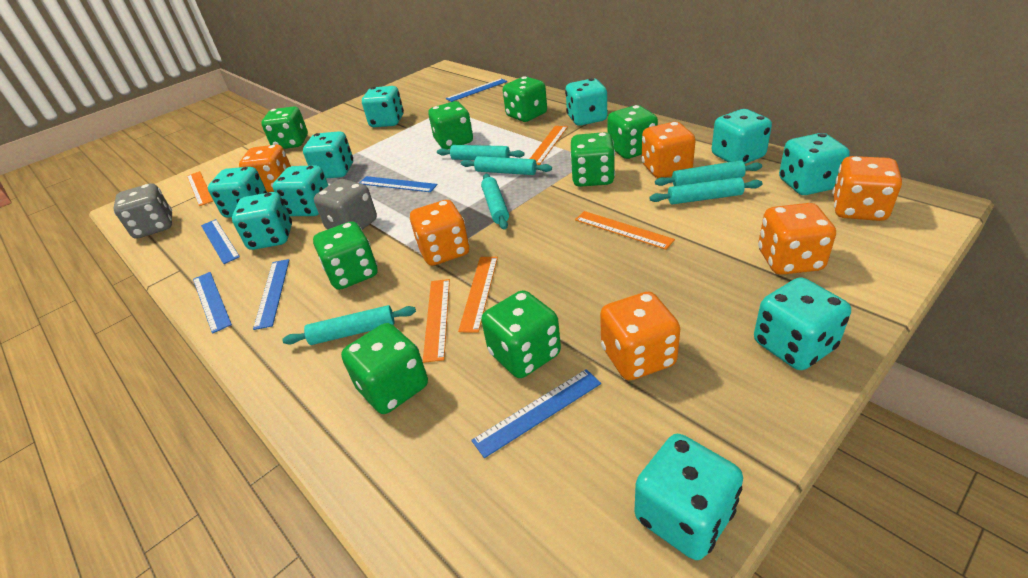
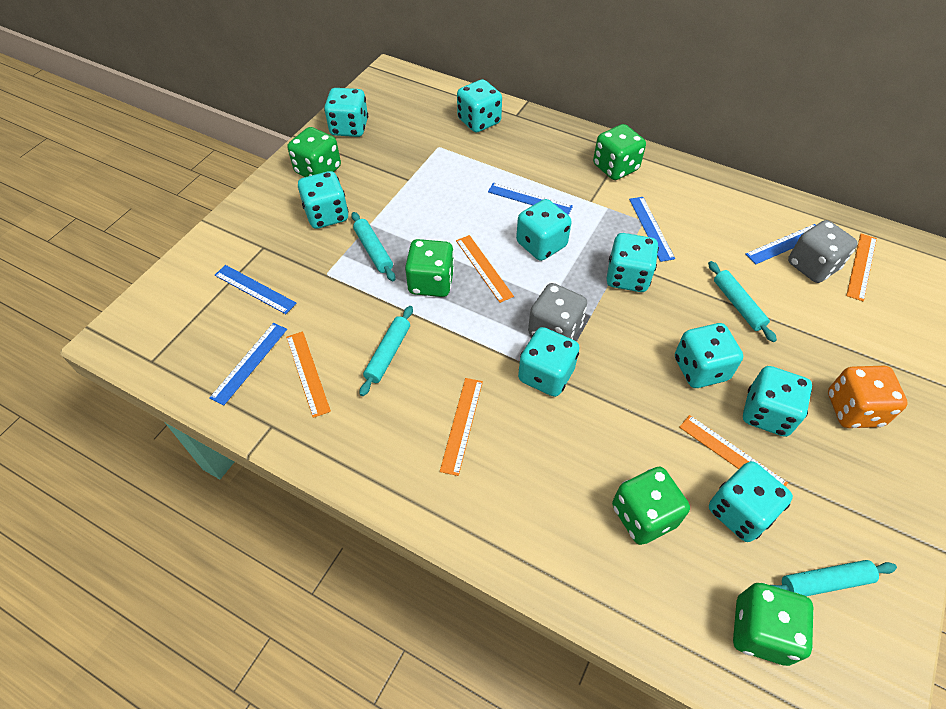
blue ruler: [193,272,232,334] [201,219,240,264] [253,259,289,330] [359,176,438,192] [446,78,507,102] [471,369,601,458] = 6 -> [209,323,287,406] [215,265,297,314] [488,183,573,215] [629,197,675,262] [745,224,815,265] = 5
green dice: [262,106,308,149] [313,221,377,290] [341,323,428,414] [428,101,473,149] [481,290,561,378] [503,76,547,122] [570,132,615,187] [607,105,658,159] = 8 -> [287,127,341,177] [405,239,455,297] [593,124,646,180] [612,466,690,545] [733,583,814,666] = 5
orange dice: [239,145,291,192] [410,200,469,266] [600,292,680,380] [641,122,696,178] [758,203,836,275] [832,156,902,221] = 6 -> [828,366,908,428] = 1
turquoise dice: [208,167,267,218] [232,192,292,250] [273,165,329,216] [303,131,353,178] [362,86,404,127] [565,78,608,126] [635,434,743,560] [712,109,772,164] [754,277,851,370] [779,133,850,195] = 10 -> [298,171,349,229] [324,88,368,137] [457,79,502,132] [516,199,572,261] [518,327,580,397] [606,233,659,292] [675,323,743,388] [709,461,793,542] [743,366,812,437] = 9
turquoise rolling pin: [282,305,416,345] [437,145,524,160] [461,156,552,175] [481,174,509,230] [649,177,763,204] [655,160,762,186] = 6 -> [352,212,396,281] [360,306,413,396] [708,261,777,342] [771,560,897,596] = 4

